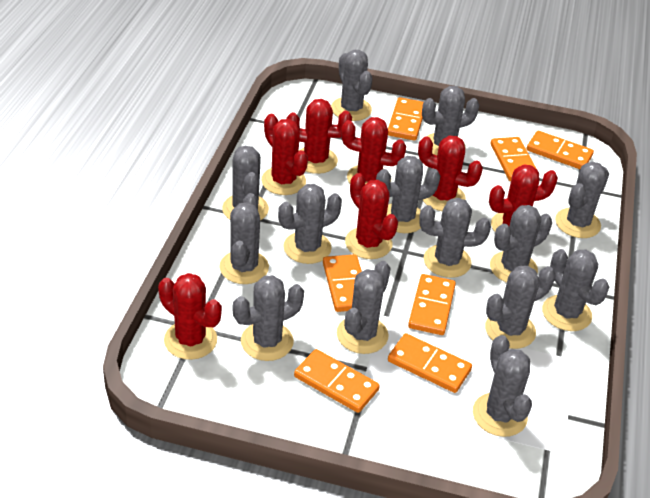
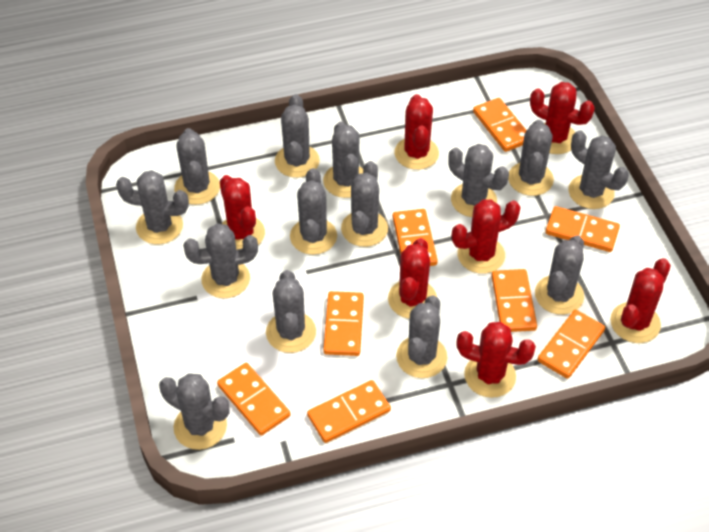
orange domino: [294,349,380,413] [323,254,362,312] [388,97,423,141] [388,333,472,393] [408,274,456,335] [491,137,537,181] [527,131,594,169] = 7 -> [217,363,291,436] [307,380,391,443] [323,291,364,356] [393,209,438,266] [473,98,527,152] [492,269,537,332] [537,310,605,379] [545,206,620,252] = 8

